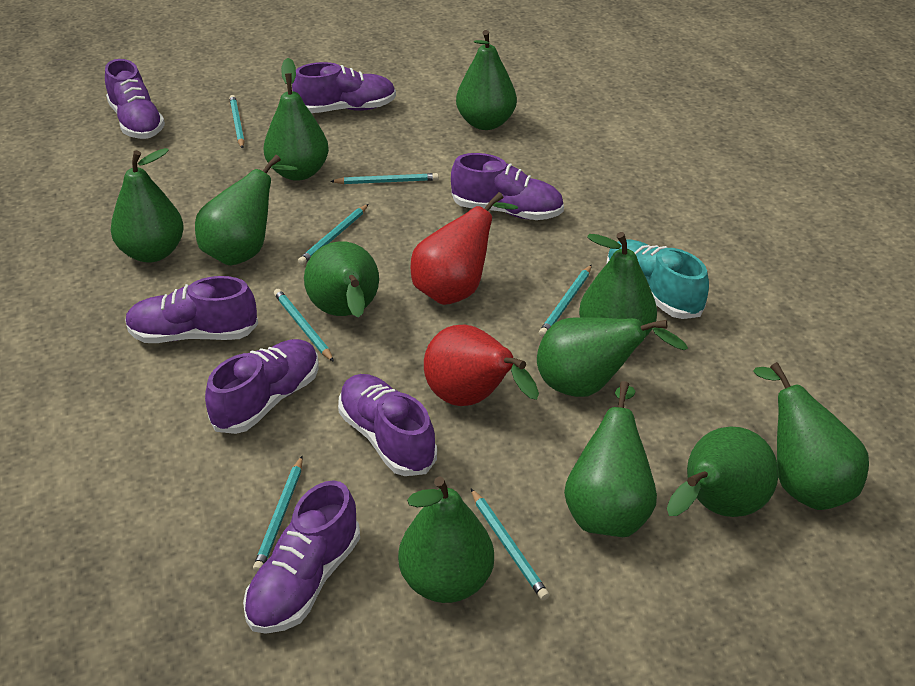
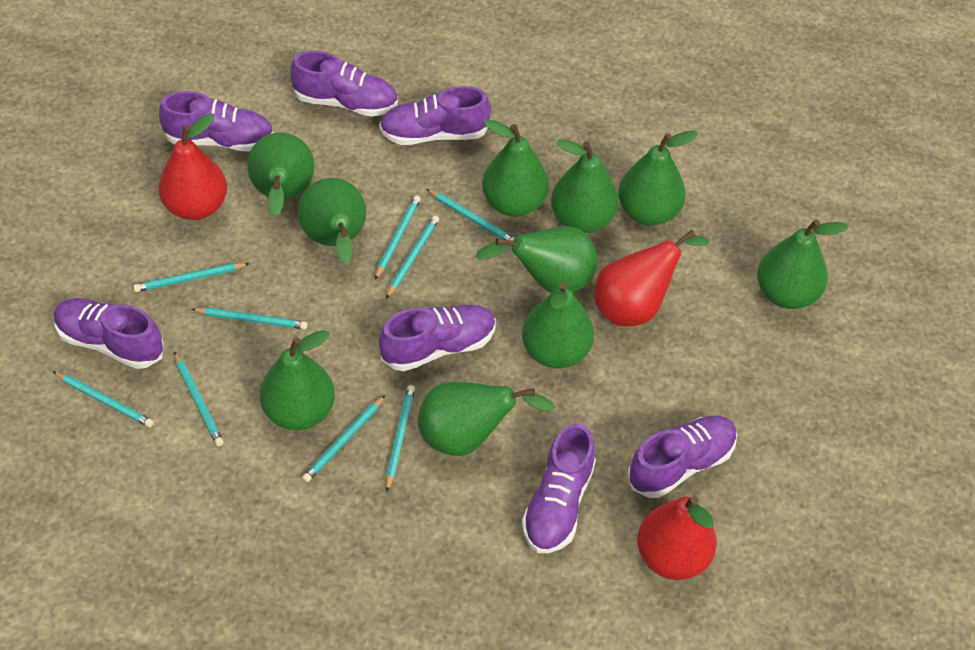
green pear: [111,148,184,263] [195,155,297,266] [264,58,329,181] [304,241,379,318] [398,476,494,603] [456,30,517,130] [537,317,688,397] [564,381,657,537] [579,232,657,336] [667,427,778,517] [753,362,869,510] = 11 -> [247,132,315,216] [260,330,335,430] [298,178,366,264] [418,382,555,456] [475,226,597,293] [482,120,549,217] [522,282,594,368] [551,139,619,233] [618,130,698,225] [757,219,848,309] = 10
red pear: [411,192,518,305] [424,325,539,406] = 2 -> [158,114,227,220] [594,230,709,327] [637,496,717,580] = 3
turquoise pencil: [229,95,245,149] [253,456,303,572] [274,289,334,362] [298,204,369,265] [330,173,439,184] [471,489,549,600] [539,265,592,337] = 7 -> [52,371,154,428] [133,263,250,292] [174,352,224,446] [191,307,308,330] [302,395,385,482] [375,195,421,280] [386,216,439,299] [386,385,415,492] [427,189,514,241] = 9
turquoise shoe: [606,239,709,319] = 1 -> none = 0

